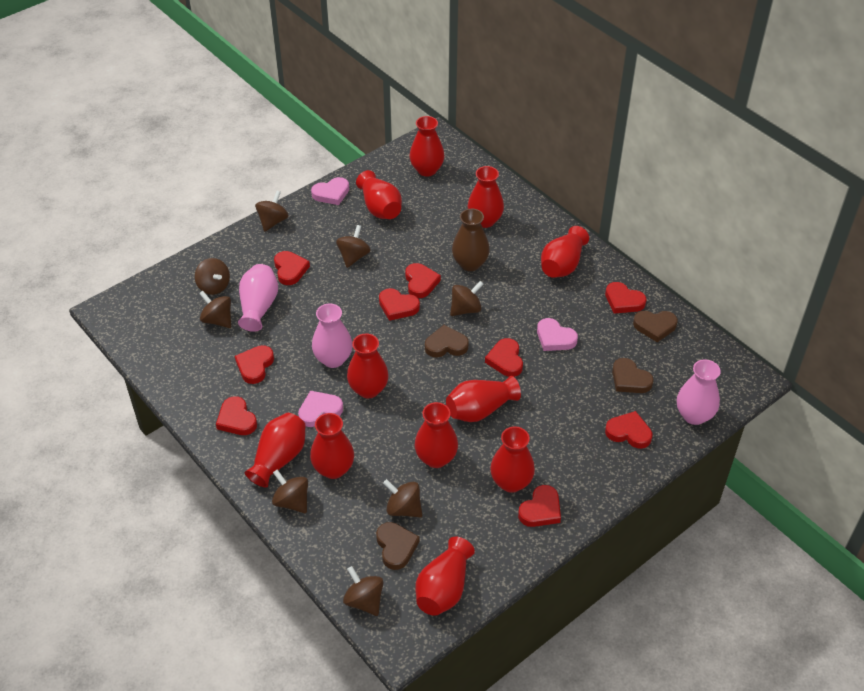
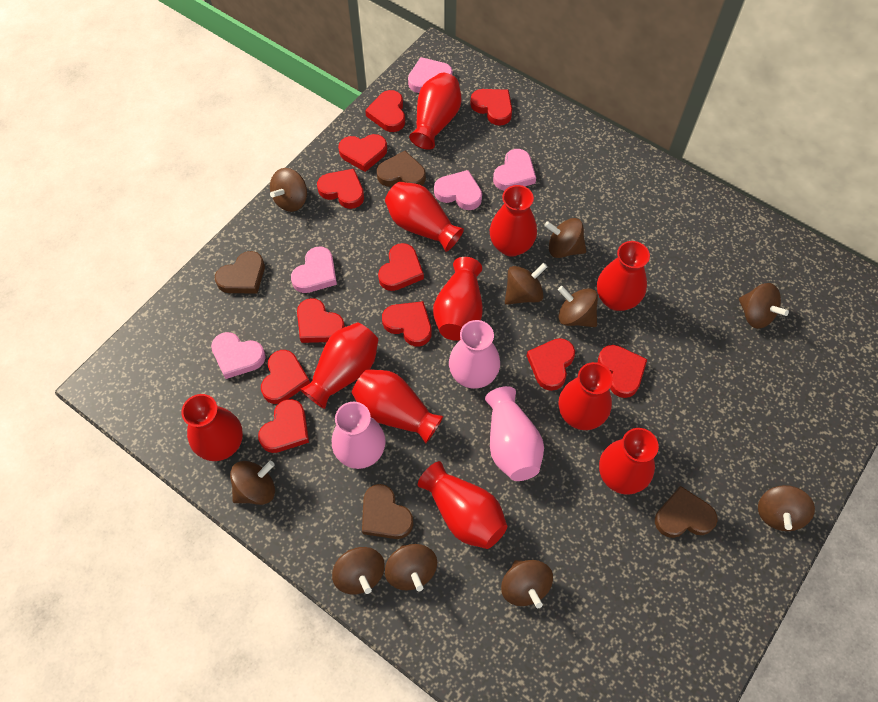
brown spinning top: [195,258,230,295] [199,291,231,328] [255,191,289,231] [272,470,308,513] [336,225,371,268] [343,566,383,616] [383,479,422,518] [450,281,483,316] = 8 -> [230,461,275,505] [270,168,307,212] [332,547,385,595] [385,544,437,591] [501,560,553,608] [505,263,548,305] [544,218,586,258] [558,286,598,327] [739,283,789,329] [758,485,815,531] = 10
brown vase: [452,209,490,271] = 1 -> none = 0
pink heart: [298,391,343,427] [311,177,349,205] [537,318,578,351] = 3 -> [211,332,266,379] [291,247,337,293] [408,57,453,93] [434,170,482,210] [493,149,536,191] = 5
red heart: [216,396,257,435] [235,345,274,384] [274,251,310,285] [379,288,420,321] [405,263,441,298] [485,338,523,377] [518,485,561,527] [605,282,646,314] [605,411,652,449] = 9 -> [258,399,309,453] [261,350,310,404] [297,298,345,343] [317,169,364,209] [338,134,387,172] [365,90,405,132] [378,243,424,291] [382,301,431,347] [470,89,512,126] [527,338,575,391] [598,345,647,398] = 11

